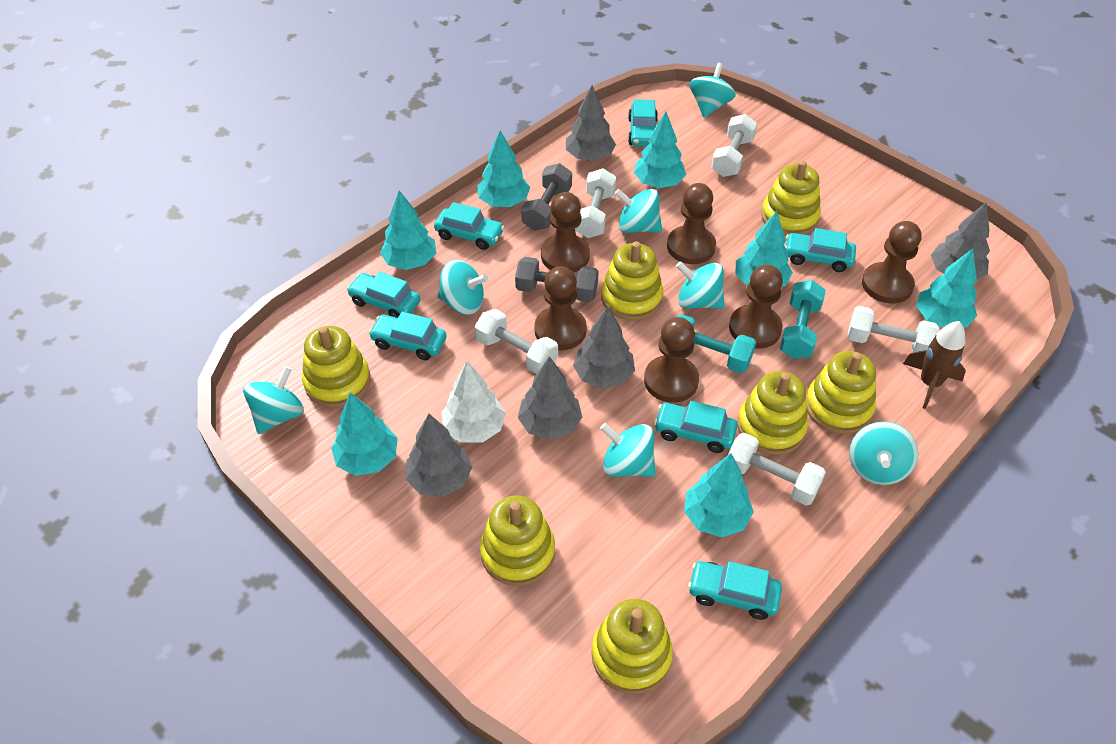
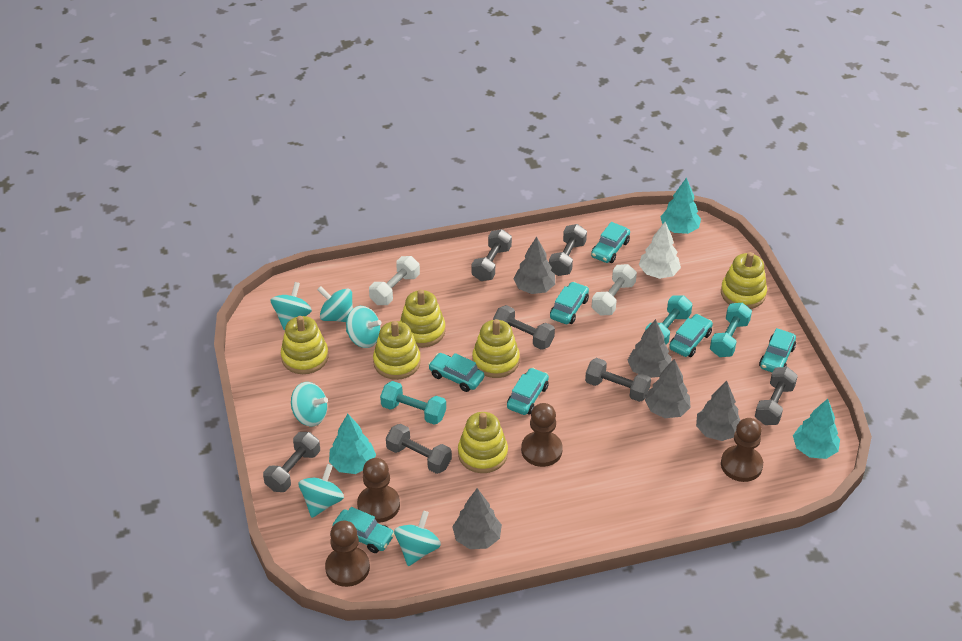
brown pawn: [534,266,587,350] [541,192,590,273] [644,317,699,403] [667,183,716,264] [729,265,783,349] [862,221,921,303] = 6 -> [325,521,370,587] [357,458,400,523] [521,403,563,467] [721,418,763,482] = 4
brown rocket: [903,321,966,409] = 1 -> none = 0
grey dumbbell: [515,257,599,302] [521,163,572,231] = 2 -> [263,432,320,492] [386,424,452,474] [472,229,512,281] [493,305,555,350] [549,224,587,276] [585,358,651,402] [755,367,798,425] = 7
turquoise dumbbell: [676,314,756,373] [780,280,826,359] = 2 -> [380,381,446,425] [645,295,692,345] [710,303,752,357] = 3
turquoise spinning top: [243,366,304,434] [438,260,488,315] [600,423,656,477] [614,189,662,233] [676,261,725,309] [689,63,736,117] [849,422,918,485] = 7 -> [271,282,312,330] [291,382,328,426] [299,464,344,518] [317,286,353,322] [346,306,382,348] [394,511,441,566] = 6
turquoise tree: [331,392,398,476] [380,190,436,270] [477,130,530,207] [634,112,686,188] [684,453,754,537] [735,211,793,287] [916,249,977,328] = 7 -> [329,414,376,474] [660,177,701,234] [793,399,840,459] = 3
white dumbbell: [475,309,558,374] [575,168,616,238] [711,114,757,177] [727,433,826,506] [848,306,940,352] = 5 -> [369,256,420,305] [592,264,637,316] = 2
yellow stacking toy: [302,326,371,408] [480,495,555,586] [592,599,673,694] [601,241,663,320] [737,371,808,455] [761,160,821,236] [806,351,876,434] = 7 -> [281,316,329,374] [373,321,421,380] [400,290,446,348] [458,412,508,473] [472,319,520,378] [721,252,767,309] = 6

